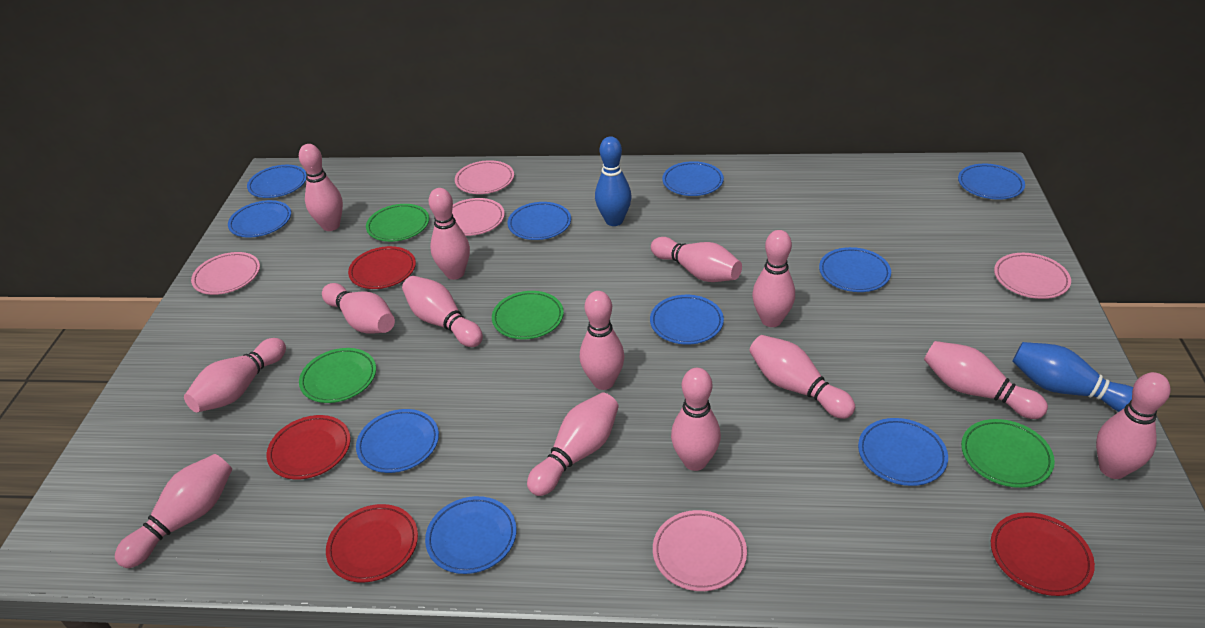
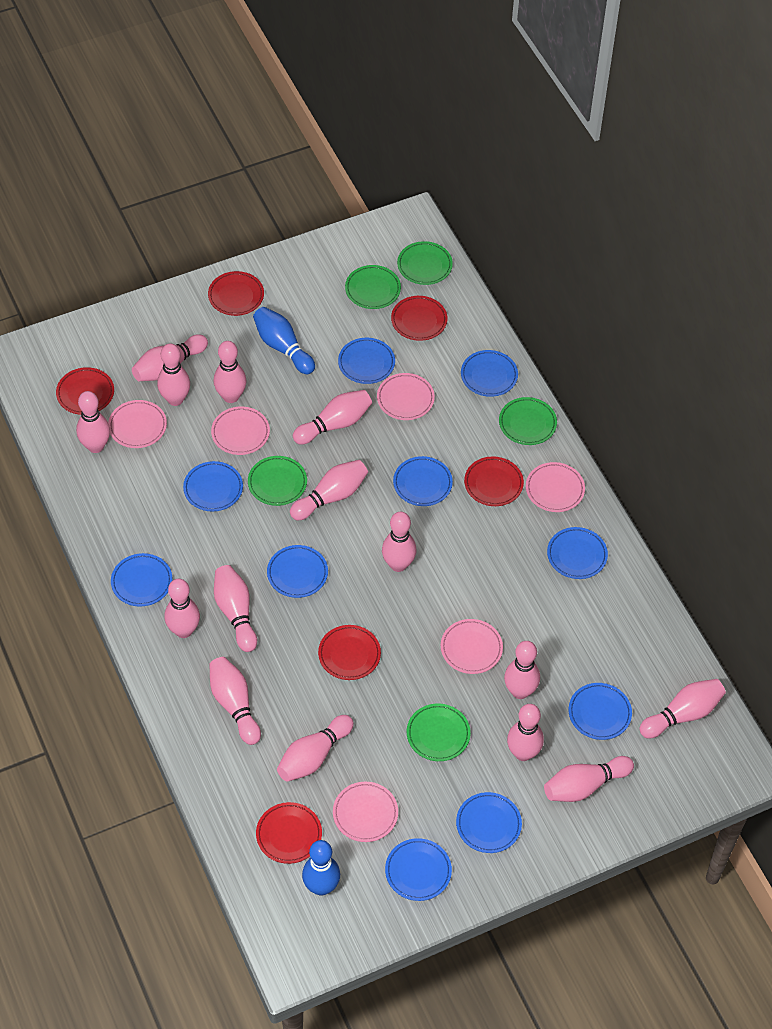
green plate: [299,348,376,403] [366,204,429,242] [492,291,564,339] [961,419,1055,488] = 4 -> [248,456,307,506] [345,265,401,309] [397,241,453,285] [407,704,471,761] [499,397,557,445] = 5
pink bowling pin: [115,454,232,568] [184,338,286,412] [299,144,343,231] [322,283,395,334] [402,276,483,347] [429,188,470,280] [527,392,619,496] [580,291,625,390] [651,237,742,282] [671,368,721,471] [749,335,855,419] [752,230,795,327] [924,341,1048,419] [1096,372,1170,479] = 14 -> [76,391,110,453] [132,334,208,381] [157,343,190,406] [165,579,200,638] [209,657,261,745] [213,341,247,403] [214,565,257,652] [277,715,354,782] [290,460,368,520] [293,390,372,445] [382,512,416,572] [504,641,540,699] [507,704,544,761] [544,756,634,802] [639,679,726,738] = 15
pink plate: [191,252,260,295] [452,198,505,236] [455,160,514,194] [653,510,747,591] [994,253,1071,299] = 5 -> [108,400,167,448] [211,407,270,455] [333,782,398,842] [377,373,435,420] [441,619,503,674] [526,462,585,512] = 6
red plate: [267,415,351,479] [326,504,418,583] [348,246,416,289] [991,512,1095,596] = 4 -> [56,367,114,415] [208,271,264,316] [256,802,322,864] [318,625,381,680] [391,296,447,341] [464,456,524,506] = 6

